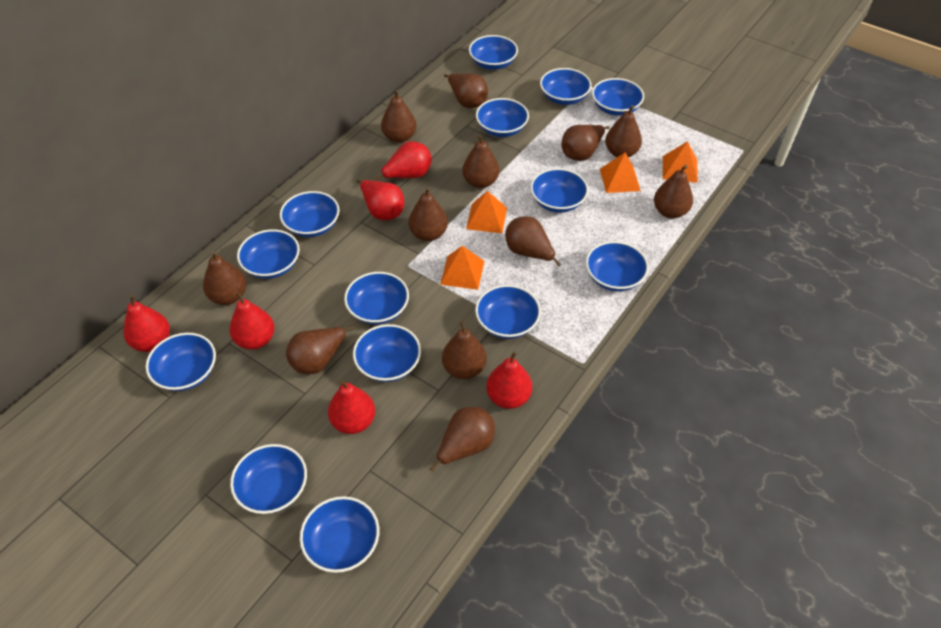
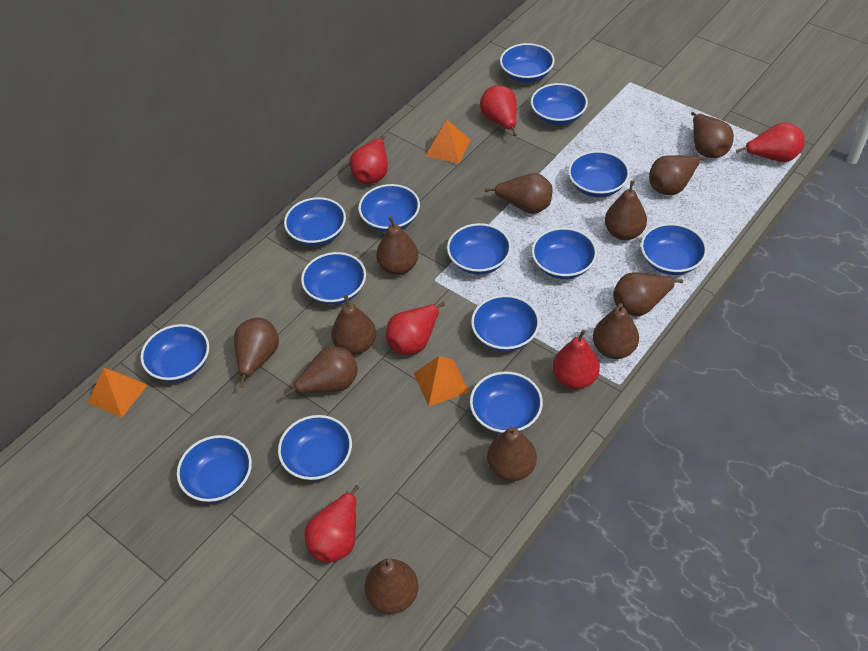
orange pyramid: [440,246,484,290] [466,191,507,233] [600,152,641,193] [663,141,698,183] = 4 -> [88,368,147,418] [414,356,469,406] [426,119,471,163] = 3

